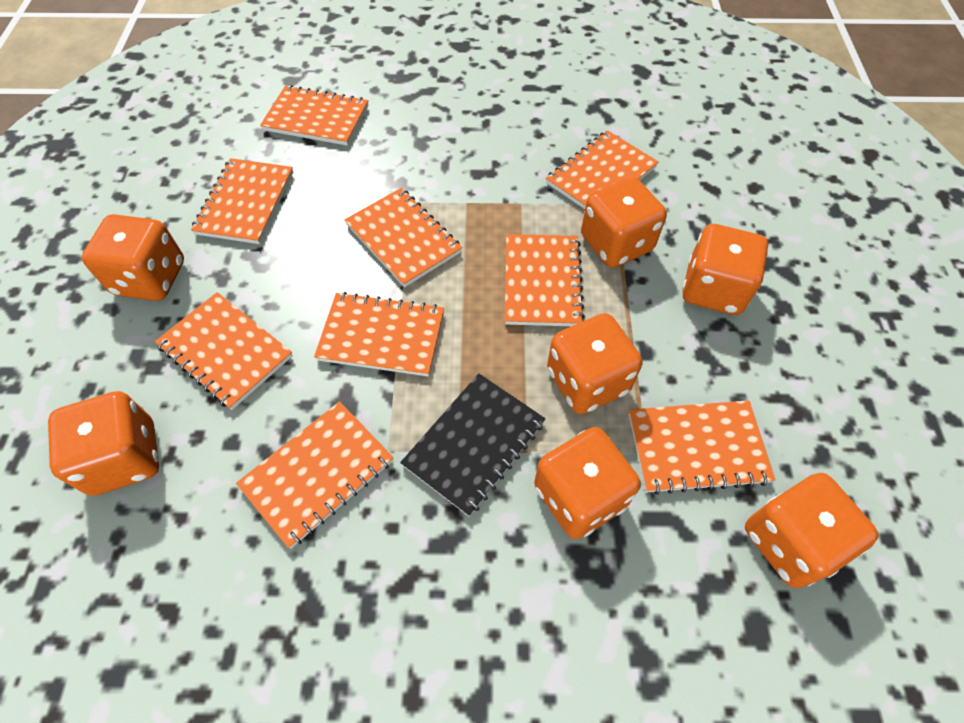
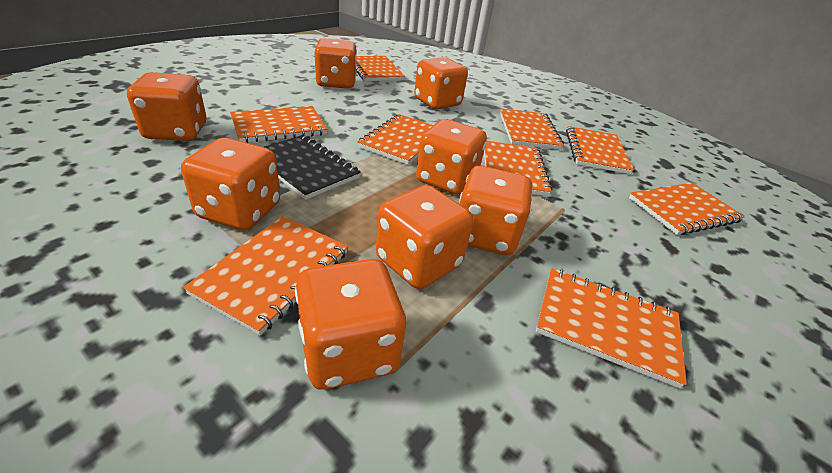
orange dice: [48,391,159,496] [82,214,184,301] [534,427,641,539] [547,313,643,414] [581,177,667,268] [682,224,768,315] [745,473,879,588] = 7 -> [127,72,206,141] [181,138,280,230] [295,259,407,390] [315,38,357,89] [376,185,473,289] [414,57,468,109] [416,119,487,195] [459,166,532,255] = 8

